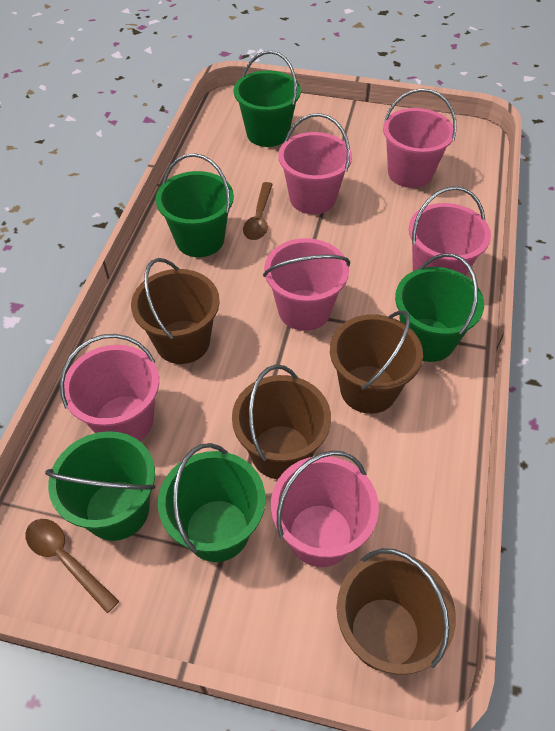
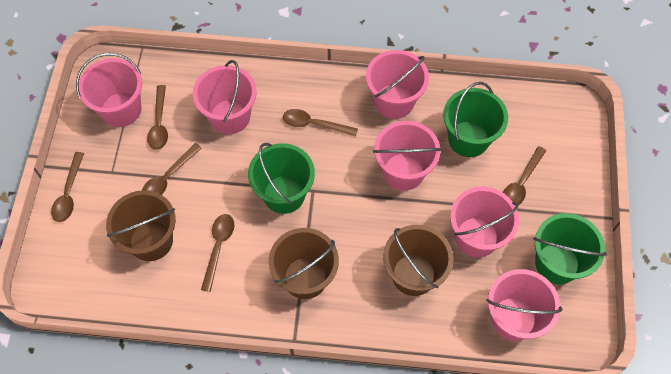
brown bucket: [131,258,220,364] [232,365,331,479] [330,310,423,414] [337,548,456,675] = 4 -> [106,190,176,261] [268,228,339,299] [383,225,454,296] = 3
brown spoon: [25,519,119,613] [243,182,273,240] = 2 -> [51,152,84,222] [142,143,202,195] [147,85,168,150] [201,214,234,292] [283,109,358,136] [503,146,546,206] = 6
green bucket: [45,431,155,541] [156,153,234,257] [158,443,266,562] [234,51,301,147] [395,253,484,362] = 5 -> [248,143,315,214] [443,82,508,157] [533,213,607,284] = 3

